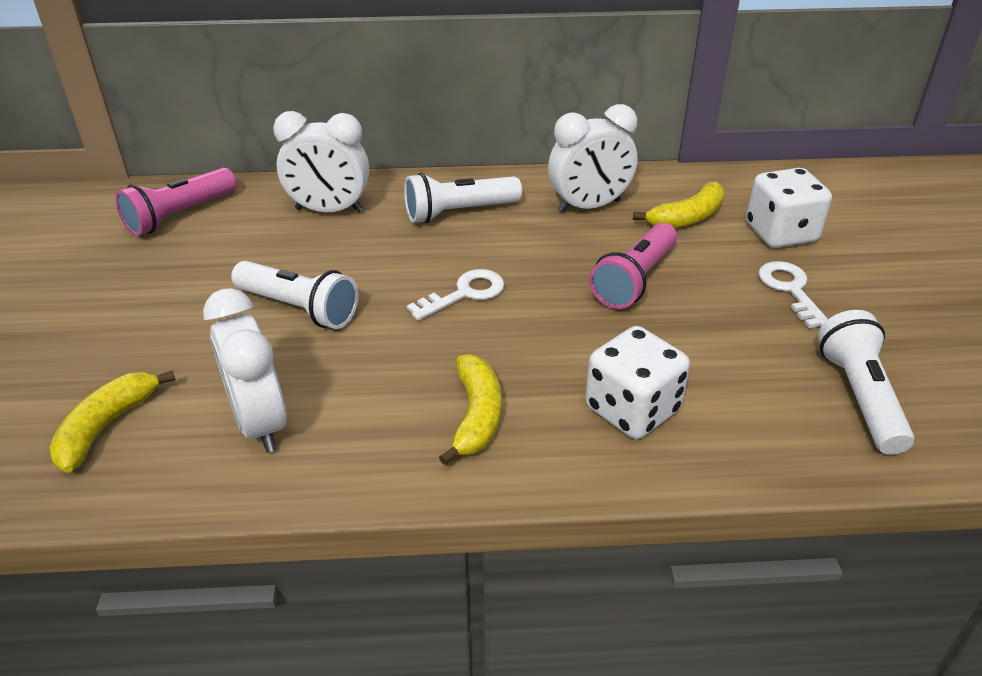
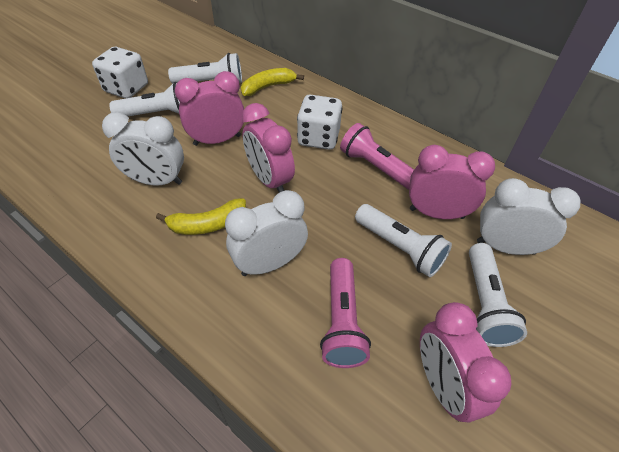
pink clock: none = 0 -> [175,71,244,146] [242,103,295,192] [409,145,495,219] [420,302,512,423] = 4
white flashlight: [231,261,358,329] [404,173,522,224] [818,310,914,455] = 3 -> [109,82,180,116] [168,53,242,83] [355,204,452,277] [469,243,527,347] = 4
white key: [407,269,504,320] [758,261,828,328] = 2 -> none = 0
yellow banana: [49,370,176,473] [439,354,501,465] [633,182,725,228] = 3 -> [156,198,246,235] [241,68,304,96] = 2

